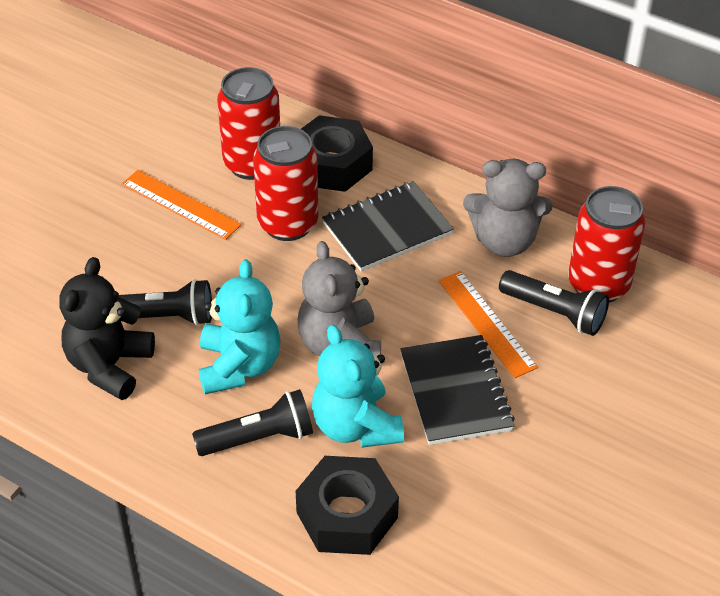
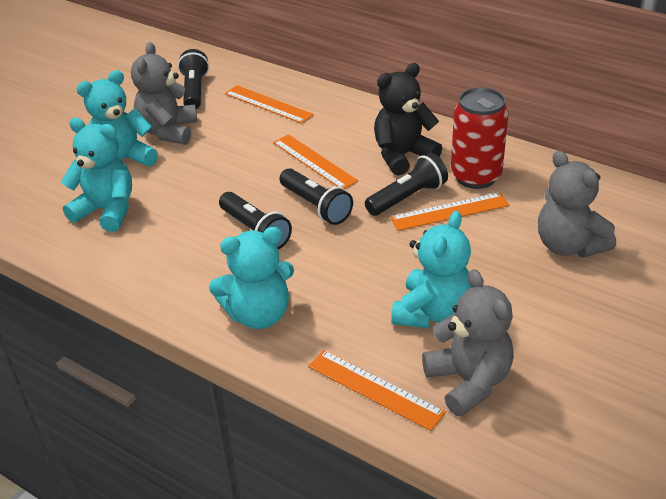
black flashlight: [118,279,212,326] [192,389,313,456] [499,270,609,336] = 3 -> [178,49,209,109] [219,192,292,249] [280,168,353,225] [365,153,448,216] = 4
black notebook: [322,181,454,271] [400,335,515,445] = 2 -> none = 0
black nut: [296,456,399,555] [301,115,373,192] = 2 -> none = 0
grey teddy bear: [298,241,381,356] [463,159,553,257] = 2 -> [131,42,197,145] [422,269,514,417] [538,150,616,258] = 3
orange ruler: [122,170,242,240] [438,271,538,378] = 2 -> [225,85,314,124] [273,134,358,189] [308,350,446,431] [390,192,510,231] = 4
red can: [217,67,280,180] [253,126,318,241] [568,186,645,303] = 3 -> [451,87,508,189] = 1
turquoise teddy bear: [199,259,281,394] [312,325,404,448] = 2 -> [61,118,132,232] [77,70,158,166] [209,226,294,329] [391,211,471,328] = 4

